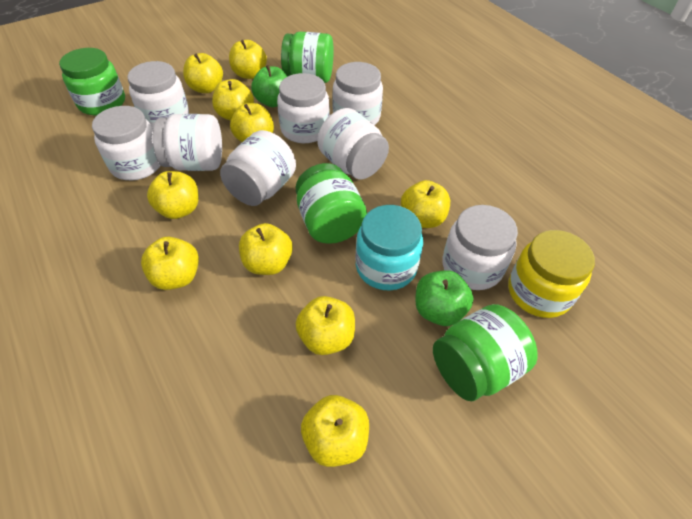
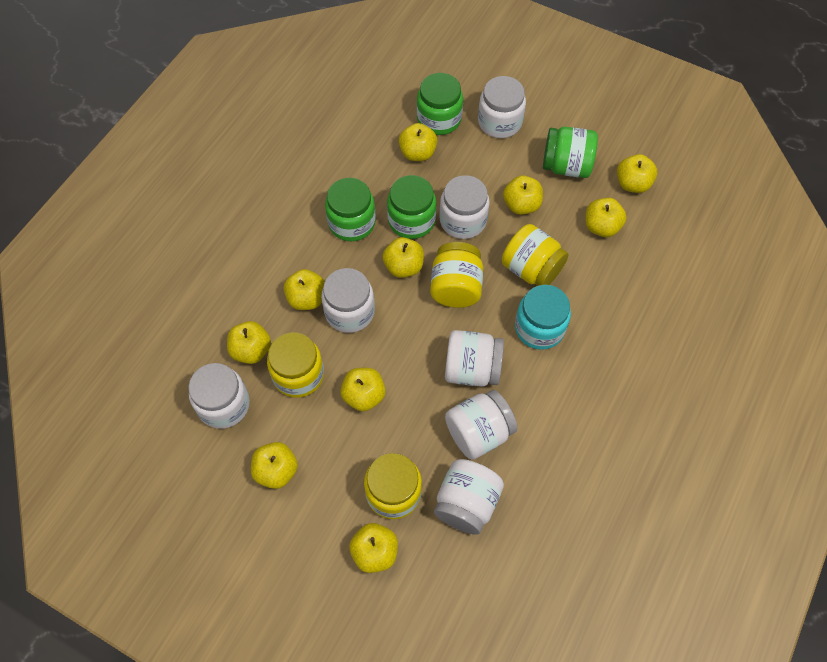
green apple: [251,65,287,107] [415,270,474,326] = 2 -> none = 0
white jar: [92,106,161,181] [127,61,189,128] [153,114,222,171] [220,130,296,206] [277,73,330,143] [317,108,389,179] [332,62,383,125] [442,205,518,290] = 8 -> [188,363,250,429] [321,268,375,333] [434,459,504,535] [439,175,490,239] [445,330,504,387] [445,390,517,460] [478,76,526,138] = 7
yellow jar: [508,230,595,318] = 1 -> [267,332,324,398] [364,453,422,519] [430,242,483,308] [502,224,569,286] = 4

